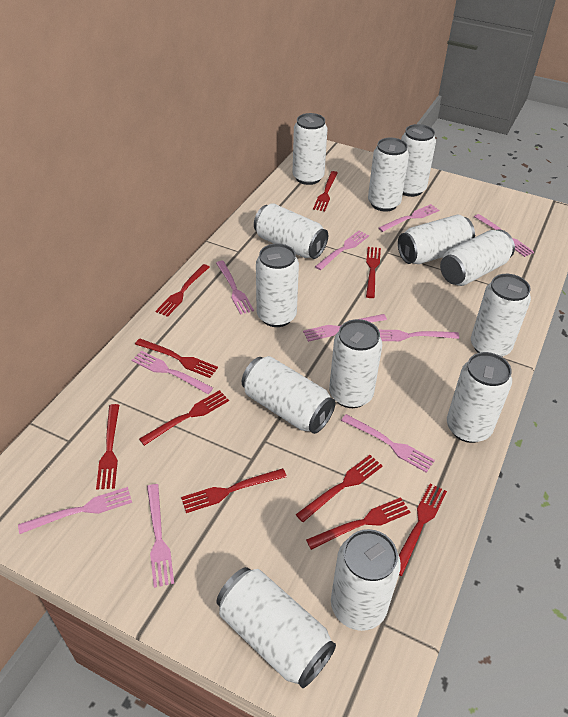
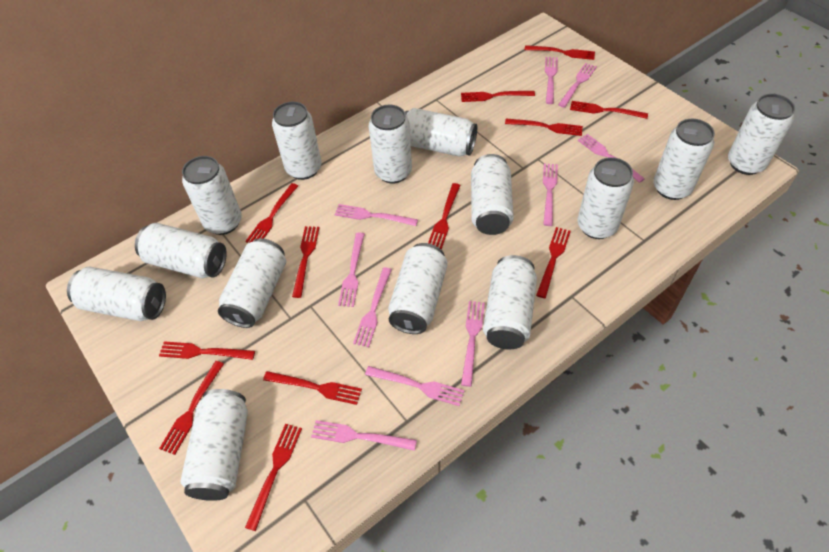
red fork: [96,404,119,490] [135,338,218,378] [139,390,229,446] [156,264,209,317] [181,468,287,513] [296,455,382,522] [306,497,410,550] [313,171,338,211] [366,247,381,298] [399,484,447,576] = 10 -> [159,341,255,360] [159,361,224,455] [245,183,298,243] [245,424,302,531] [263,371,362,405] [292,226,319,298] [428,183,460,249] [461,91,535,102] [505,119,583,136] [524,45,595,60] [536,227,571,298] [570,101,648,119] = 12
white can: [216,567,336,688] [242,356,336,434] [254,203,328,259] [256,243,299,327] [292,113,328,185] [329,319,382,408] [331,529,401,631] [368,138,409,211] [398,215,475,264] [401,124,436,197] [440,229,515,286] [447,352,512,443] [471,274,531,357] = 13 -> [67,267,166,321] [135,223,227,278] [180,389,248,501] [182,156,242,235] [218,238,286,328] [272,102,322,180] [369,105,412,183] [388,243,448,334] [405,108,477,157] [471,154,514,235] [483,255,537,349] [578,157,634,239] [653,119,715,200] [728,94,795,175] = 14

